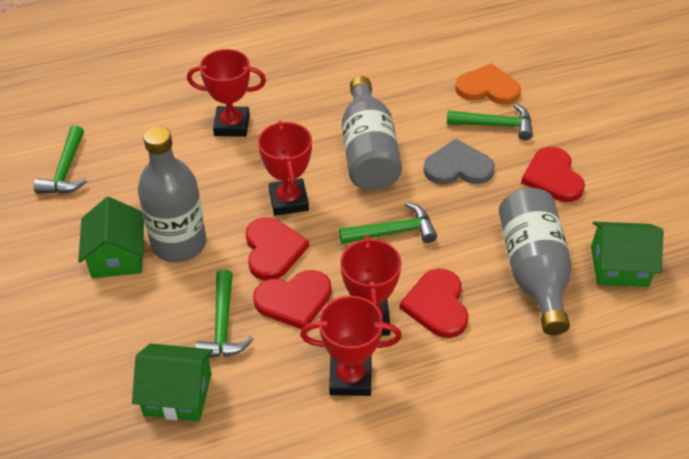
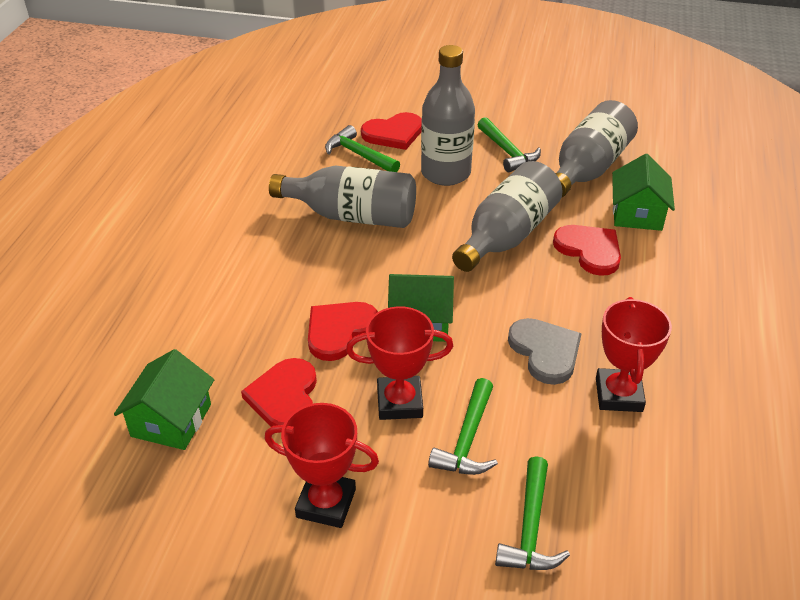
grey bottle: [138,126,206,262] [342,76,402,190] [499,188,571,335] = 3 -> [269,165,416,228] [421,45,475,186] [452,161,563,272] [555,100,638,198] = 4
orange heart: [455,63,521,105] = 1 -> none = 0
red trophy: [187,49,266,137] [258,121,312,216] [300,296,402,396] [340,236,401,336] = 4 -> [265,403,379,528] [346,306,453,420] [596,297,672,412] = 3

